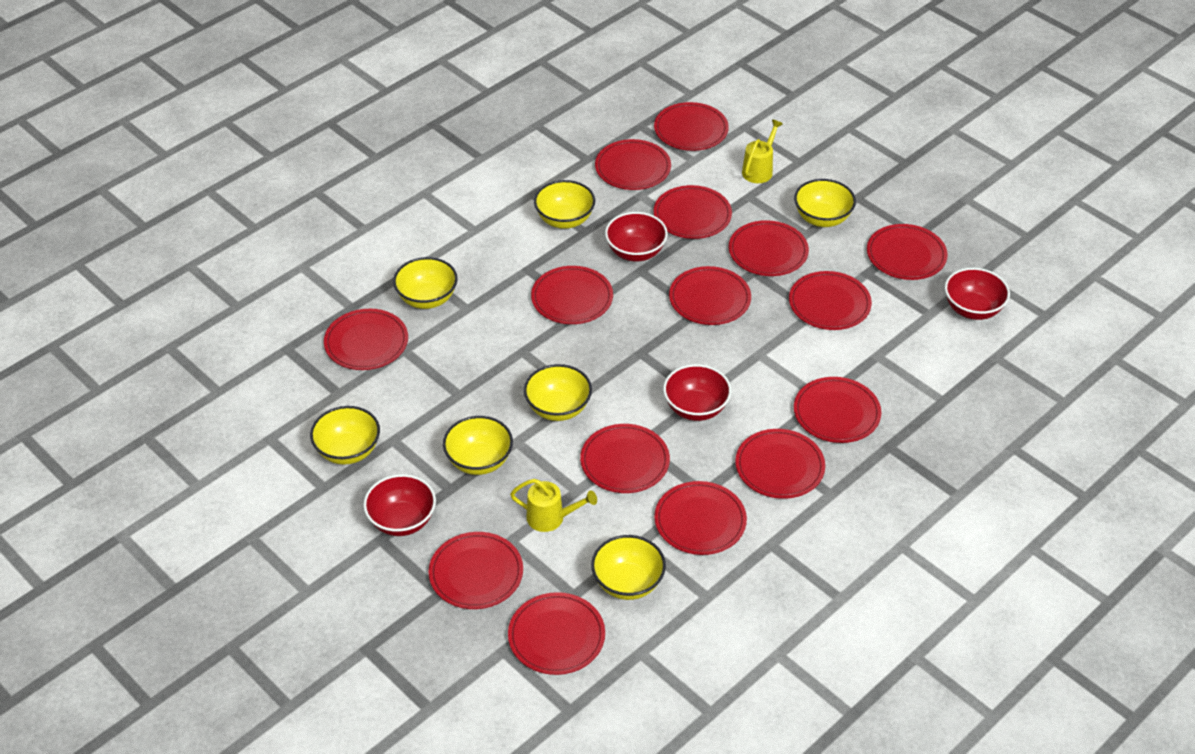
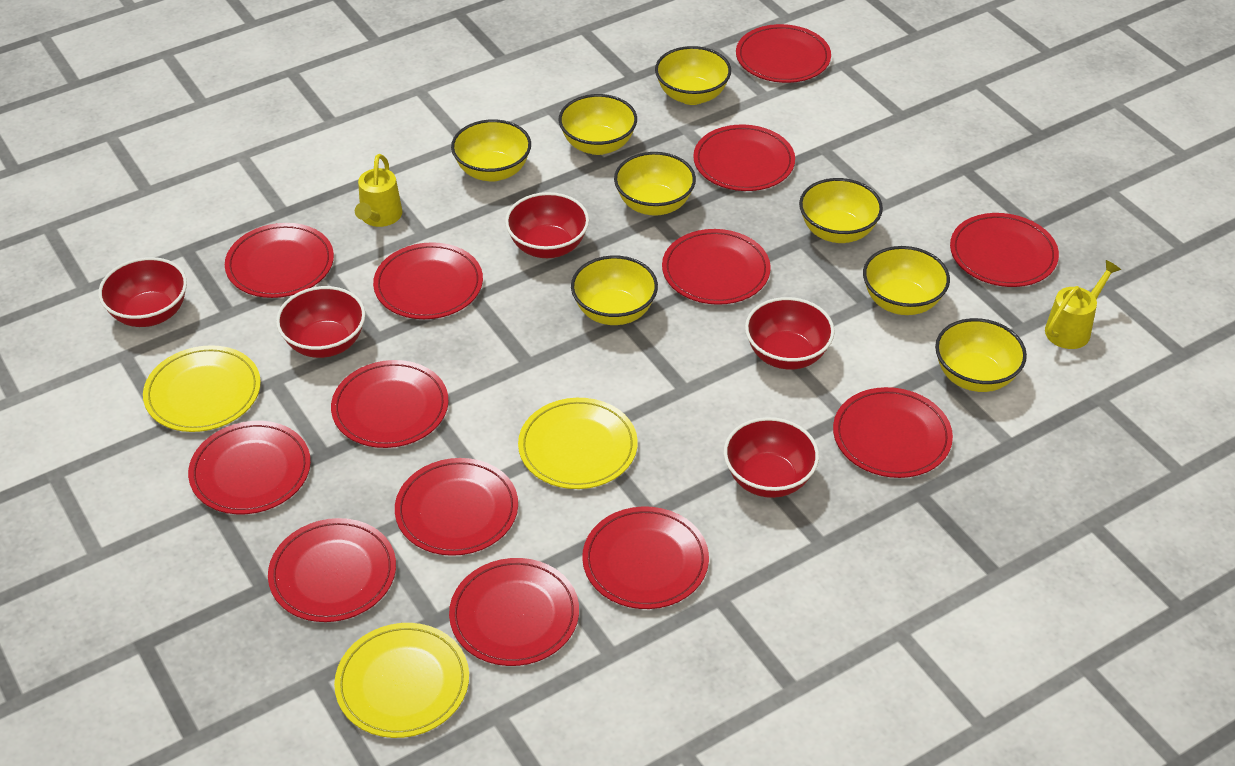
red bowl: [363,474,436,536] [605,212,668,262] [663,364,731,421] [945,268,1010,320] = 4 -> [98,257,187,327] [276,286,366,358] [505,192,589,258] [724,417,819,498] [745,297,835,370] = 5
red plate: [324,309,408,370] [429,532,523,609] [508,592,605,675] [531,266,613,324] [580,424,670,493] [595,139,671,190] [654,102,729,151] [654,185,732,239] [654,481,747,555] [669,266,751,325] [729,220,809,276] [735,429,825,499] [789,271,872,330] [794,377,881,443] [867,224,948,280] = 15 -> [188,421,311,514] [225,223,334,298] [268,518,396,622] [331,360,448,448] [373,242,483,319] [395,458,518,556] [449,558,579,666] [582,506,709,609] [662,229,771,305] [693,125,795,191] [736,24,831,83] [833,387,953,478] [950,213,1059,287] = 13
yellow bowl: [310,406,380,465] [393,257,458,309] [443,416,513,475] [524,364,592,421] [534,180,595,229] [591,535,666,600] [794,179,856,227] = 7 -> [451,119,531,182] [559,94,637,155] [571,255,658,325] [614,152,696,216] [655,46,731,105] [799,178,883,243] [863,246,950,315] [935,318,1027,392] = 8
yellow plate: none = 0 -> [143,345,261,432] [334,623,469,738] [518,398,638,489] = 3

